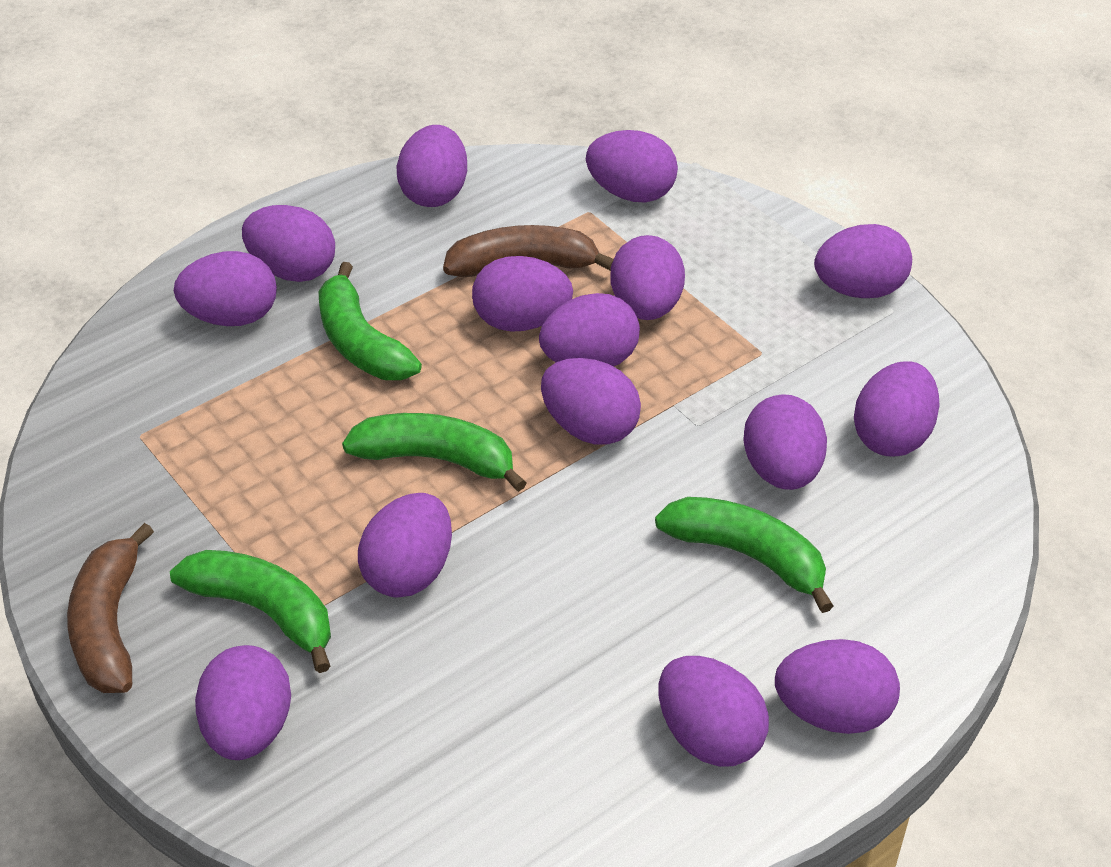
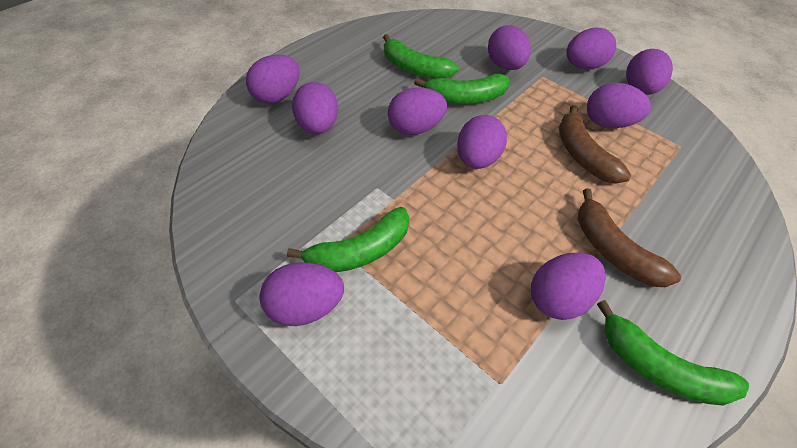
purple egg: [174,251,277,326] [195,645,291,760] [242,205,335,282] [358,493,452,598] [397,125,467,207] [472,256,573,332] [539,293,640,367] [541,358,641,445] [586,130,678,202] [610,235,685,320] [658,656,769,767] [743,394,827,490] [775,639,900,734] [814,224,912,298] [854,361,940,457] = 15 -> [246,55,300,104] [260,262,344,326] [292,82,338,134] [388,87,447,135] [457,115,507,169] [488,25,531,70] [531,253,606,320] [566,28,616,70] [587,83,651,128] [626,49,673,95] = 10

